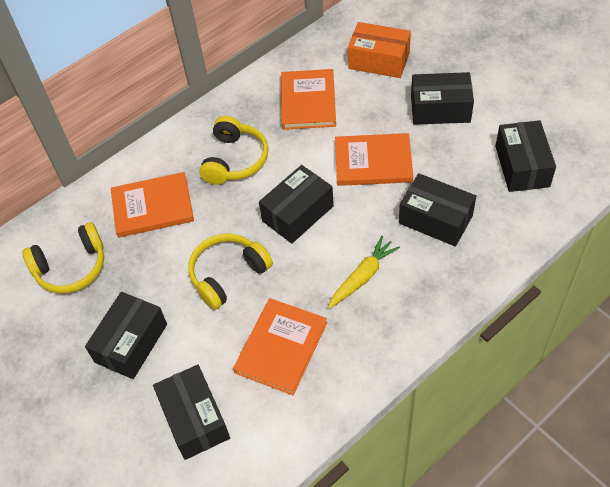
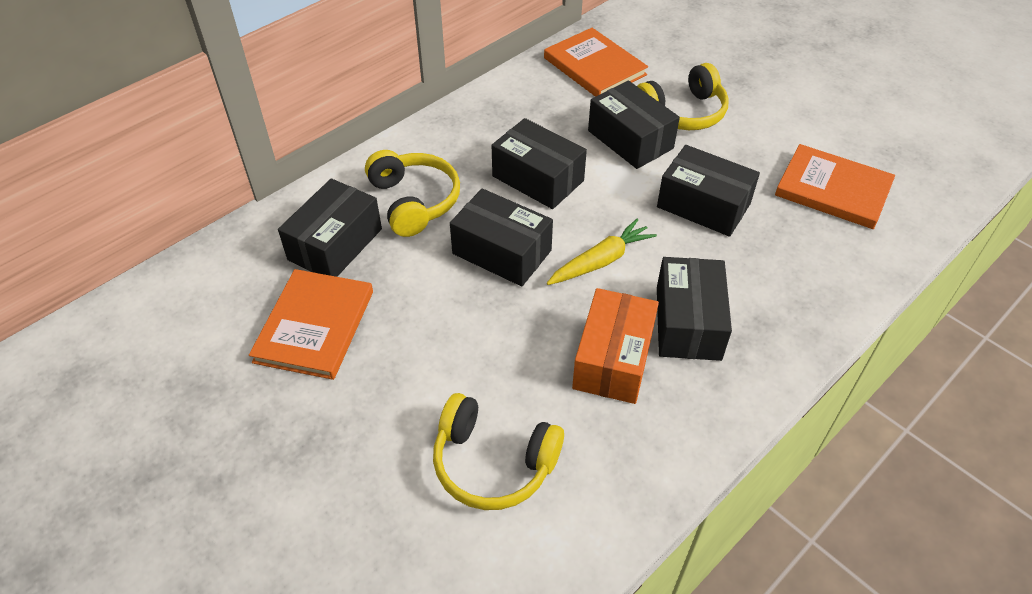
orange book: [111,172,194,238] [233,298,327,395] [281,69,336,130] [335,133,413,186] = 4 -> [249,269,373,380] [544,28,648,97] [775,144,895,229] = 3

